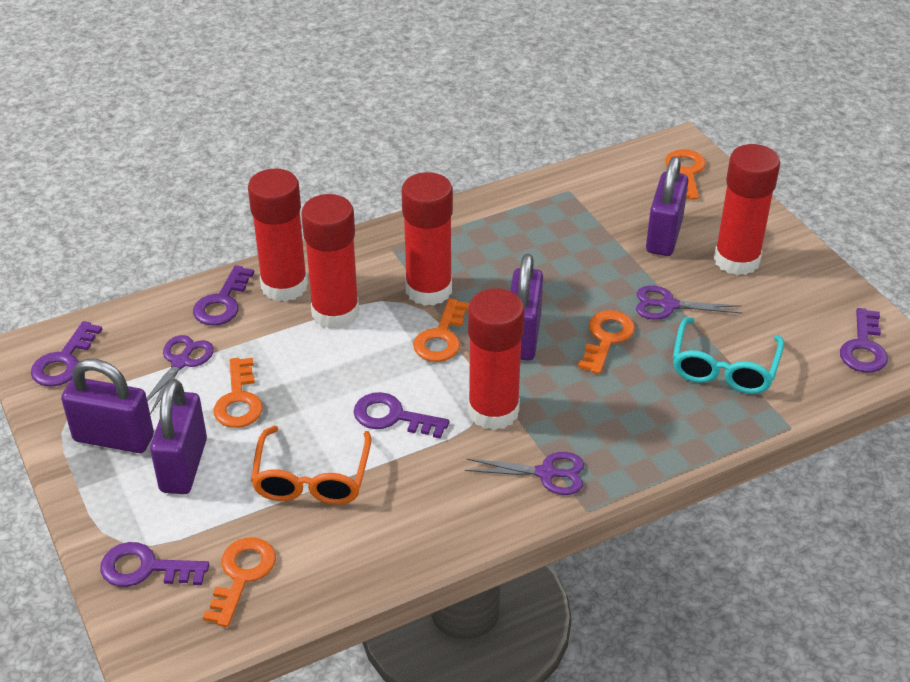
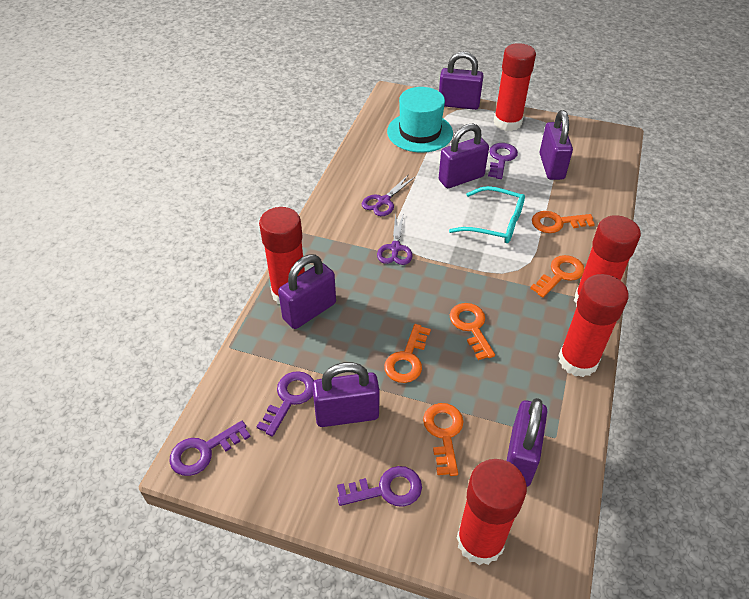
orange glasses: [251,426,371,505] = 1 -> none = 0
purple key: [31,321,103,387] [100,542,209,587] [193,265,254,325] [354,392,450,439] [840,308,888,373] = 5 -> [169,421,251,476] [256,371,314,436] [337,466,422,507] [488,143,518,179] = 4
purple padlock: [61,359,154,453] [150,379,207,494] [510,254,543,361] [646,156,688,256] = 4 -> [278,255,336,329] [312,362,380,427] [439,51,484,110] [439,123,489,188] [507,398,548,487] [540,110,573,180] = 6
purple scissors: [147,335,214,414] [465,452,584,495] [636,286,742,319] = 3 -> [362,174,415,216] [377,213,412,265] = 2
turquoise hat: none = 0 -> [387,87,453,153] = 1

